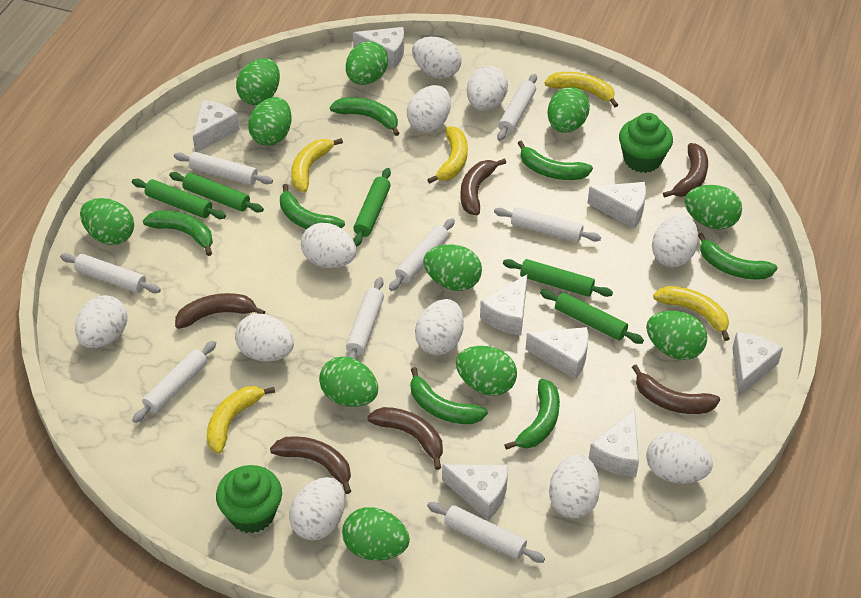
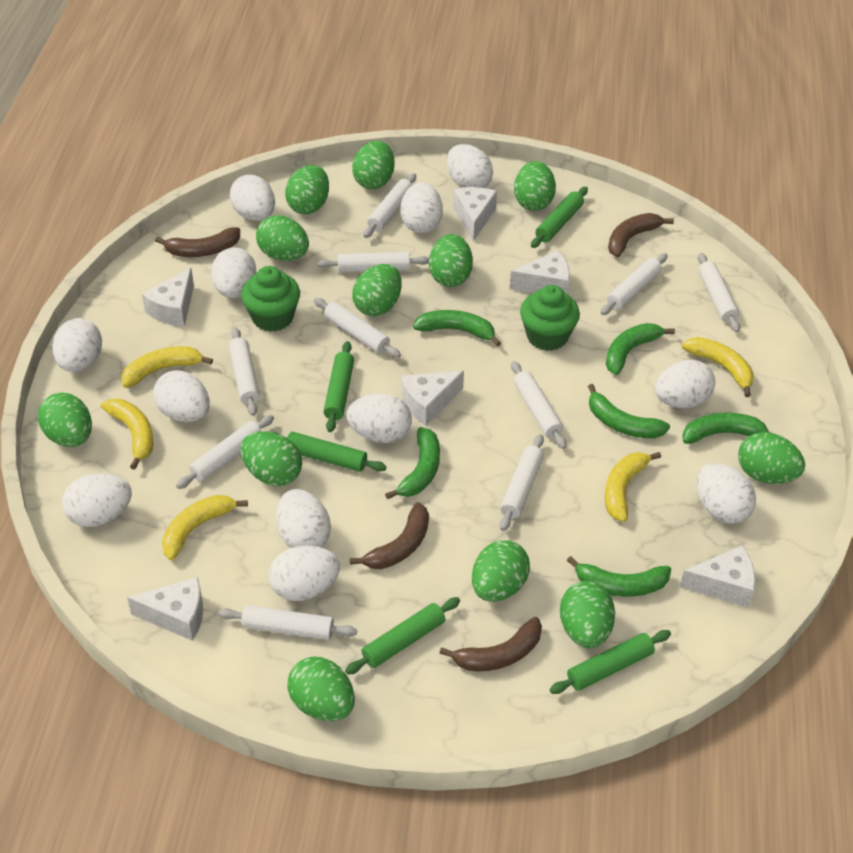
brown banana: [175,293,265,329] [270,436,351,494] [367,407,443,470] [460,158,506,216] [632,365,720,414] [663,143,708,198] = 6 -> [155,227,240,257] [350,502,429,569] [439,617,542,671] [608,213,674,257] = 4
green banana: [143,210,213,256] [280,184,345,229] [330,97,400,136] [410,367,488,424] [504,379,560,450] [518,141,593,180] [698,232,778,280] = 7 -> [385,427,440,499] [413,310,501,347] [567,556,671,597] [588,384,670,438] [606,323,675,375] [682,413,770,444] = 6
green egg: [80,198,134,245] [236,58,280,105] [248,97,292,146] [319,356,378,407] [342,507,410,561] [346,41,388,85] [423,244,482,291] [456,346,517,396] [547,87,590,133] [646,311,707,360] [684,185,742,230] = 11 -> [38,393,92,447] [240,431,302,486] [256,215,309,261] [285,165,329,214] [287,657,355,721] [352,141,395,189] [352,264,402,316] [429,234,473,287] [472,540,530,602] [514,161,556,211] [560,581,615,648] [738,432,805,484] = 12
white cheese: [193,100,240,152] [353,27,404,69] [442,464,508,520] [480,275,527,336] [525,327,589,379] [587,182,646,229] [589,409,639,477] [732,332,783,396] = 8 -> [127,577,203,641] [142,268,194,327] [401,371,464,425] [453,187,497,241] [509,251,570,293] [679,545,755,608] = 6
white egg: [75,295,127,348] [235,314,294,362] [289,477,345,541] [301,223,356,268] [407,85,451,133] [412,37,462,79] [415,299,464,355] [467,66,508,111] [549,454,600,519] [646,432,713,484] [652,215,698,267] = 11 -> [52,318,102,372] [62,473,132,527] [153,370,210,422] [211,247,256,298] [230,175,275,221] [269,546,340,601] [276,489,331,548] [346,394,412,443] [401,182,443,233] [447,144,493,188] [655,360,715,408] [696,463,756,524] = 12
white rolling pin: [60,253,161,293] [133,341,216,423] [174,152,273,185] [346,277,384,359] [389,218,455,291] [427,502,545,563] [494,207,601,242] [497,74,537,141] = 8 -> [176,415,274,489] [218,605,357,640] [229,328,260,416] [314,298,401,358] [317,252,429,273] [363,173,416,238] [500,434,544,531] [511,361,567,449] [600,253,668,315] [698,253,740,332] = 10

